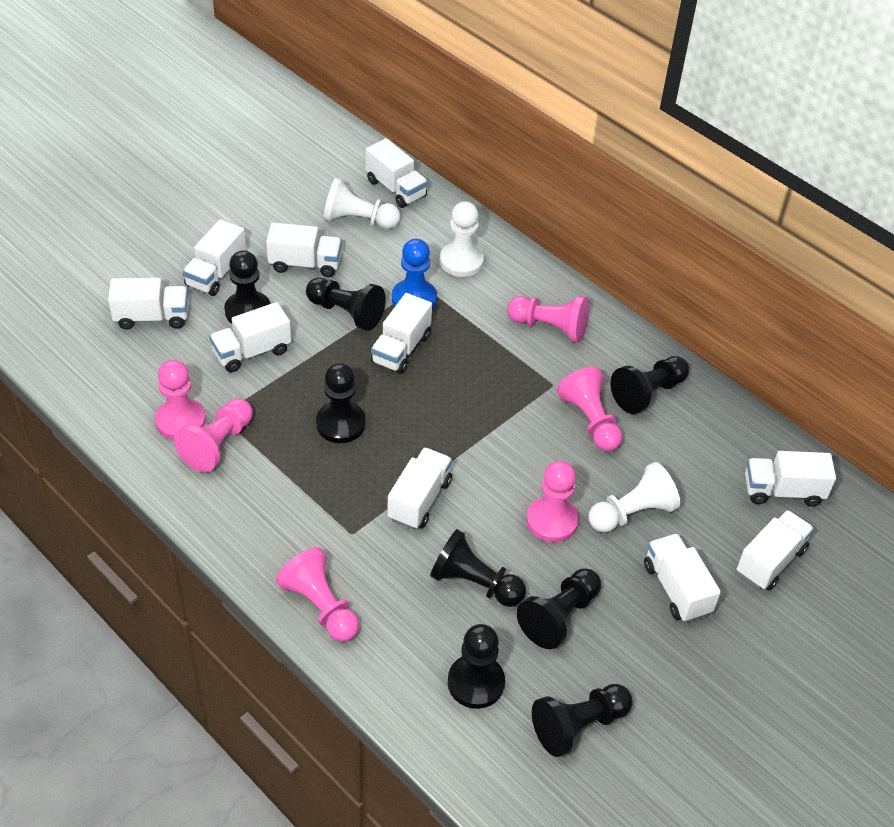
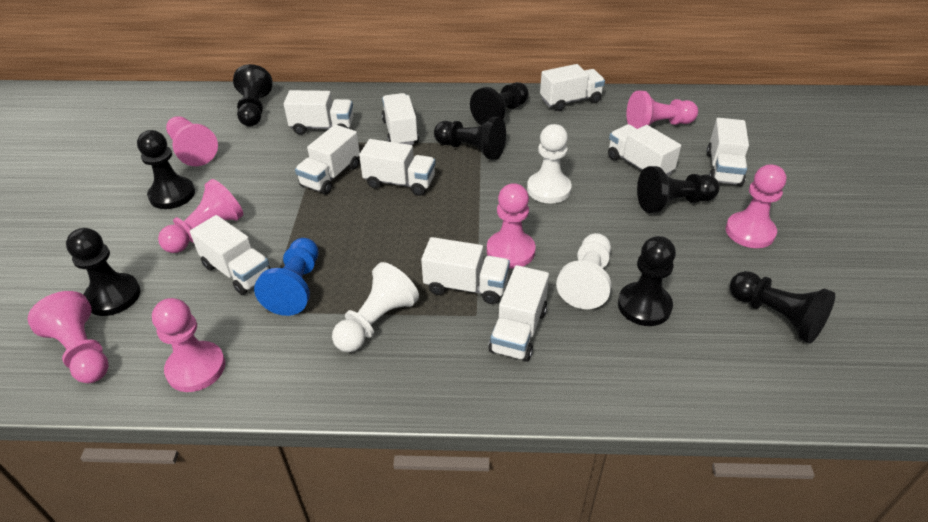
pink pawn: [155,360,206,440] [174,398,253,473] [276,547,359,642] [507,296,589,343] [526,461,579,542] [557,367,623,451] = 6 -> [27,291,109,383] [152,298,225,392] [158,179,243,253] [166,116,218,166] [487,183,535,269] [627,91,698,129] [726,164,786,248] = 7

